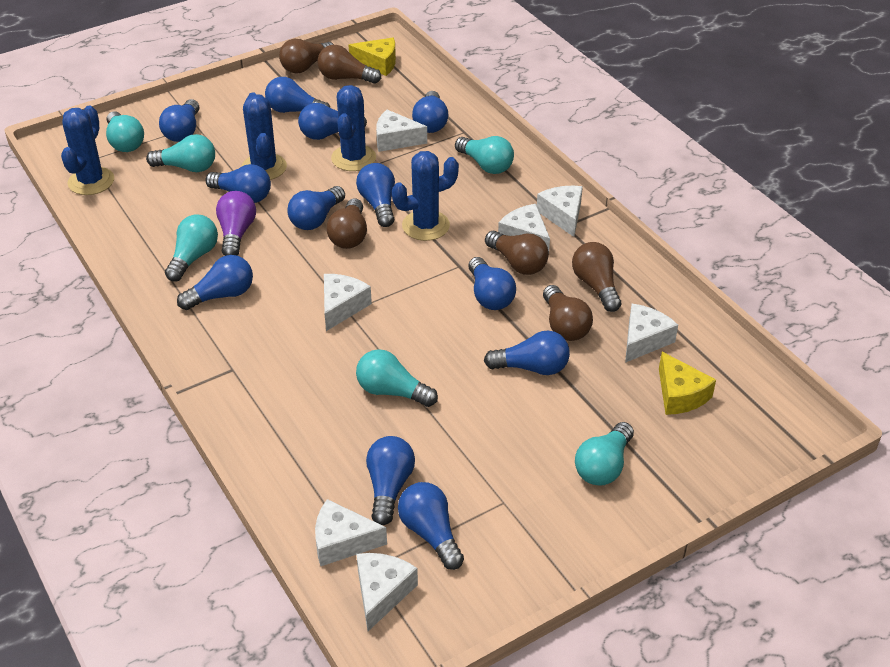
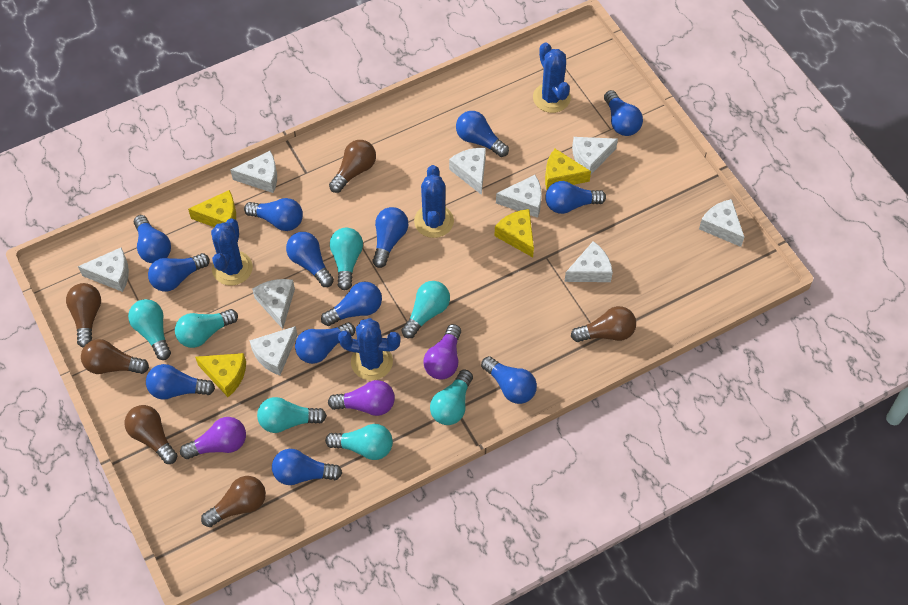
blue light bulb: [159,99,200,142] [177,255,253,310] [205,164,271,203] [265,77,330,113] [287,186,345,230] [298,103,367,140] [356,163,395,227] [366,436,415,525] [398,482,464,570] [412,91,448,133] [468,257,516,310] [484,331,570,375] = 12 -> [134,215,171,263] [146,364,215,400] [148,253,210,292] [244,198,303,231] [272,449,342,485] [286,232,334,287] [295,322,355,364] [321,282,382,326] [372,207,408,268] [456,111,509,157] [481,356,537,404] [545,181,606,214] [604,90,643,136] = 13
purple light bulb: [216,191,256,256] = 1 -> [180,417,246,459] [328,380,395,416] [423,324,461,380] = 3
turquoise light bulb: [106,111,144,152] [146,134,215,172] [165,215,218,281] [356,349,438,407] [455,136,514,174] [575,422,634,486] = 6 -> [128,299,171,360] [175,309,238,348] [257,397,327,433] [325,424,393,460] [330,228,363,291] [402,281,450,338] [430,370,473,425] = 7
white cheese: [315,499,387,566] [324,274,372,331] [356,553,418,631] [376,110,427,152] [498,204,550,251] [537,186,583,237] [625,304,678,363] = 7 -> [78,247,129,292] [230,151,277,193] [249,326,298,375] [252,279,295,329] [449,148,486,195] [496,175,542,218] [564,241,613,282] [572,137,618,174] [699,199,744,247] = 9
yellow cheese: [349,38,396,76] [659,352,716,415] = 2 -> [188,190,236,227] [195,353,246,397] [494,209,534,257] [545,149,591,190] = 4

